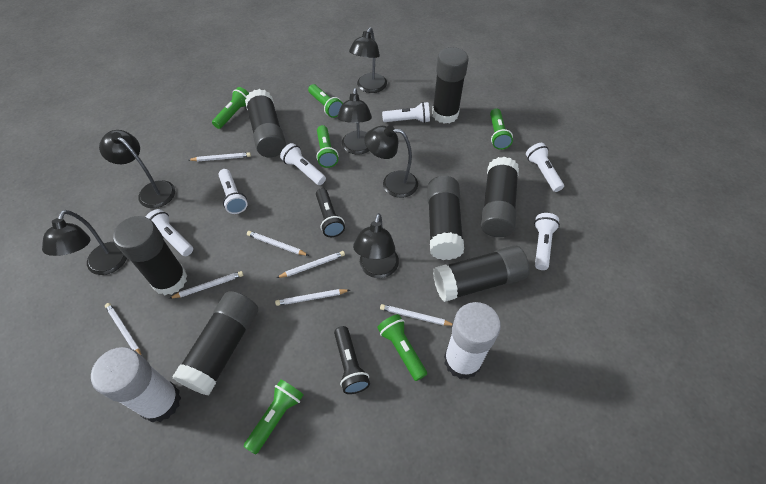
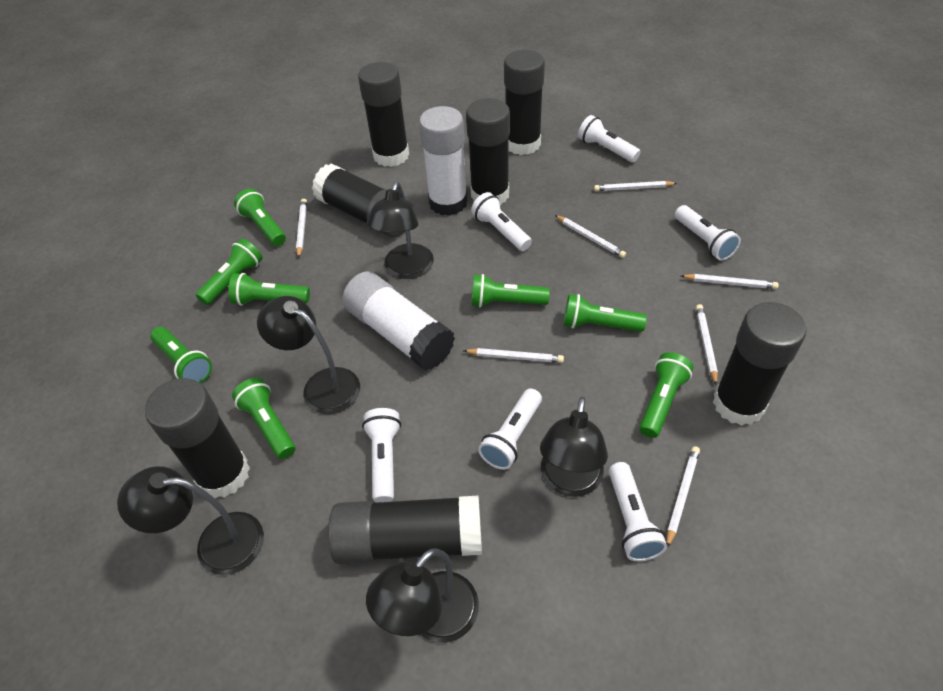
black flashlight: [316,188,345,237] [334,326,370,394] = 2 -> none = 0
black lamp: [42,210,127,275] [99,130,175,208] [337,88,372,155] [349,27,387,93] [353,213,399,278] [364,126,418,198] = 6 -> [117,466,264,575] [257,296,360,414] [366,549,479,643] [367,181,434,279] [540,397,608,497] = 5
green flashlight: [212,87,249,129] [244,379,304,455] [308,84,343,118] [316,125,338,168] [377,314,427,381] [490,108,513,150] = 6 -> [150,327,212,383] [196,239,263,305] [228,273,310,306] [232,378,295,459] [234,189,286,246] [471,274,550,308] [563,294,647,332] [639,352,694,438] = 8

